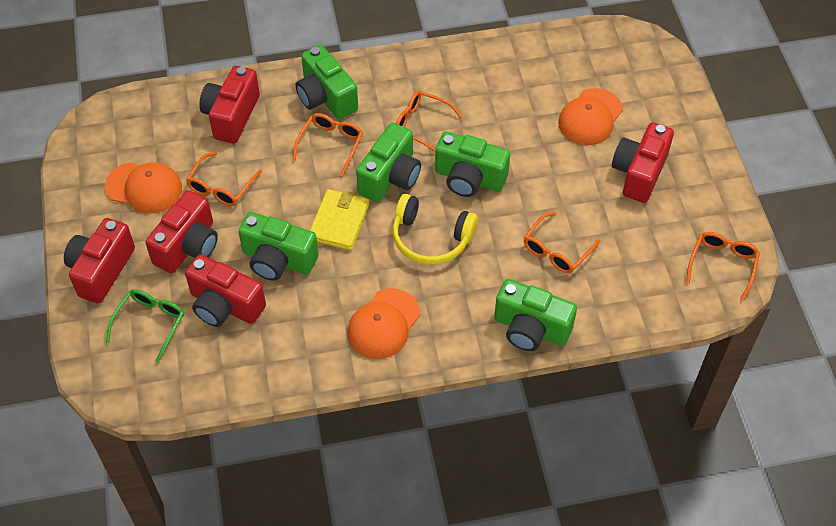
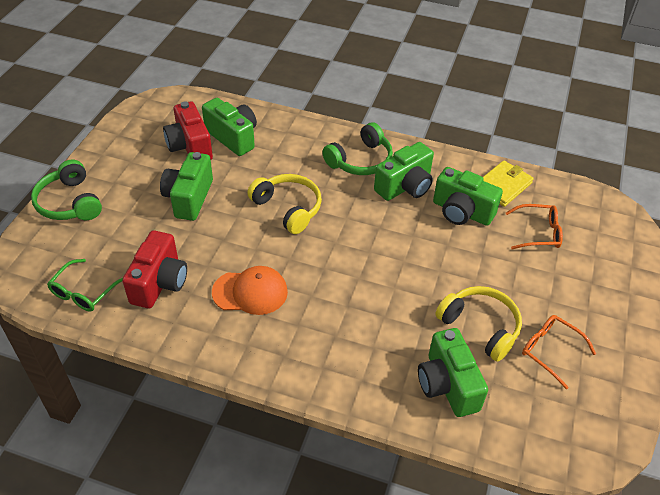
green headphones: none = 0 -> [31,160,102,220] [322,122,393,175] = 2
orange cap: [105,162,182,214] [347,288,420,359] [558,88,623,145] = 3 -> [212,266,288,315] = 1
orange glasses: [186,152,262,206] [292,113,363,177] [396,91,463,152] [524,212,600,274] [686,232,760,301] = 5 -> [506,204,563,249] [522,315,596,389] = 2
red camera: [64,218,135,304] [145,190,218,273] [185,254,266,327] [199,66,260,144] [612,122,674,203] = 5 -> [122,230,187,308] [163,101,213,160] = 2
yellow headphones: [393,194,478,265] = 1 -> [247,174,322,234] [435,286,522,362] = 2

